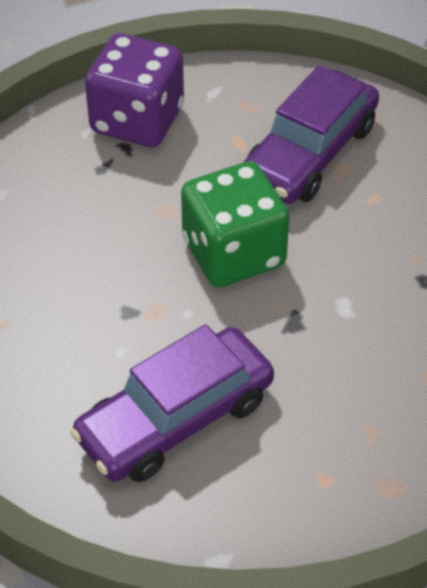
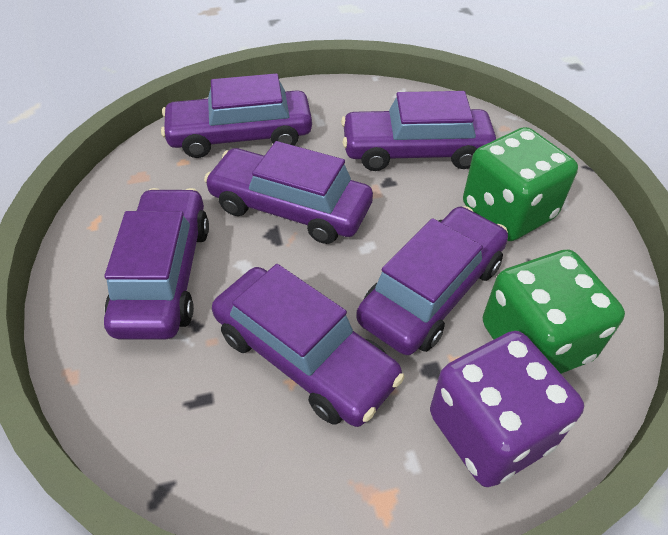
green dice: [181,161,289,288] = 1 -> [463,127,578,241] [483,249,625,374] = 2
purple car: [70,324,274,482] [244,65,379,204] = 2 -> [104,188,209,340] [161,73,312,158] [204,141,373,244] [212,264,405,427] [341,91,496,171] [356,206,508,355] = 6

